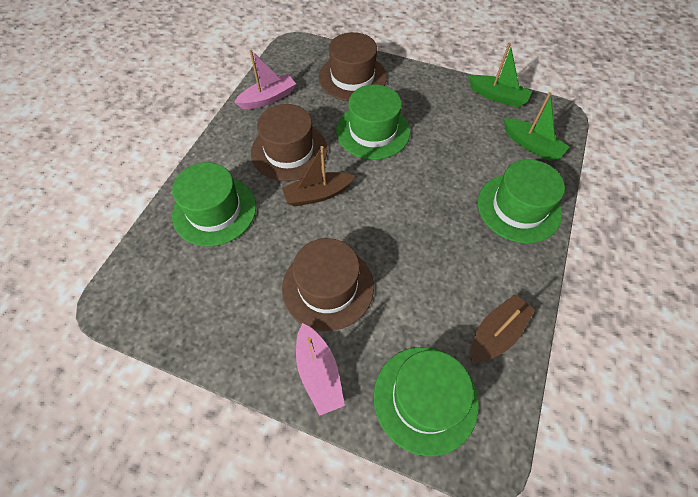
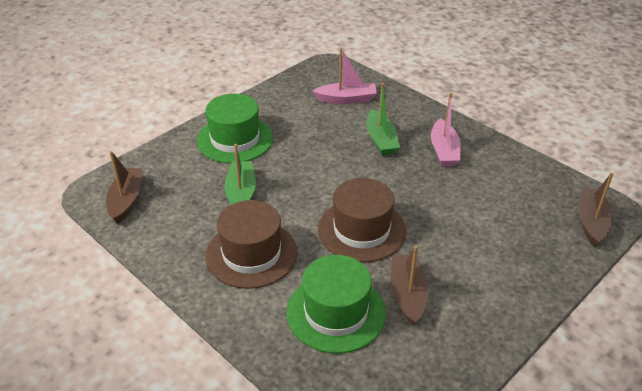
brown boat: [282,146,355,206] [471,294,535,362] = 2 -> [106,151,143,224] [391,245,428,325] [579,173,613,247] = 3
brown hat: [251,104,327,181] [282,238,374,331] [319,32,387,101] = 3 -> [205,200,298,289] [318,178,406,262] = 2
green hat: [172,162,256,246] [336,84,410,160] [373,347,479,456] [478,159,565,243] = 4 -> [197,94,273,163] [286,255,386,354] = 2

